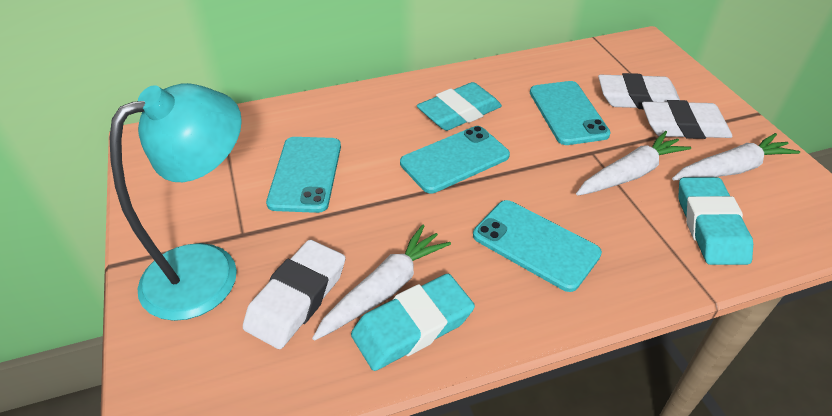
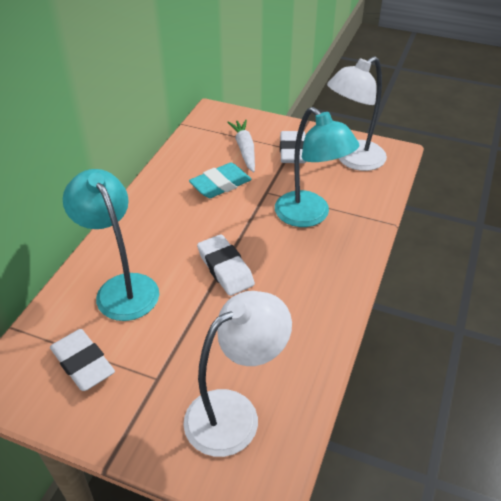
turquoise eraser: [351,274,475,371] [417,82,502,131] [678,177,753,265] = 3 -> [189,162,252,198] = 1
turquoise lamp: [110,83,242,321] = 1 -> [63,169,159,321] [275,107,359,227] = 2
turquoise phone: [266,137,341,213] [400,126,510,193] [473,200,602,292] [530,81,611,145] = 4 -> none = 0
white carrot: [312,224,451,341] [576,131,691,196] [672,133,800,180] = 3 -> [227,120,255,172] = 1
white lamp: none = 0 -> [183,291,292,457] [327,56,387,171] = 2

